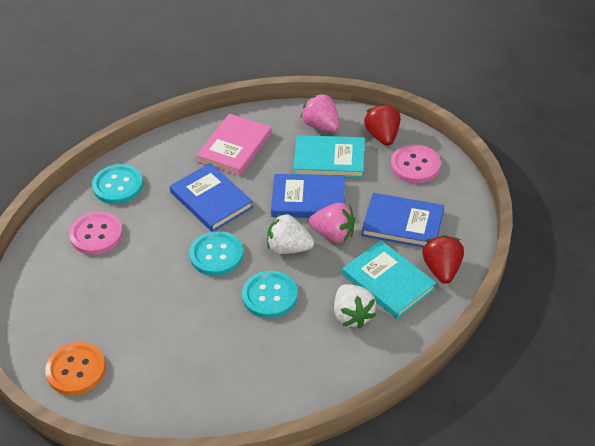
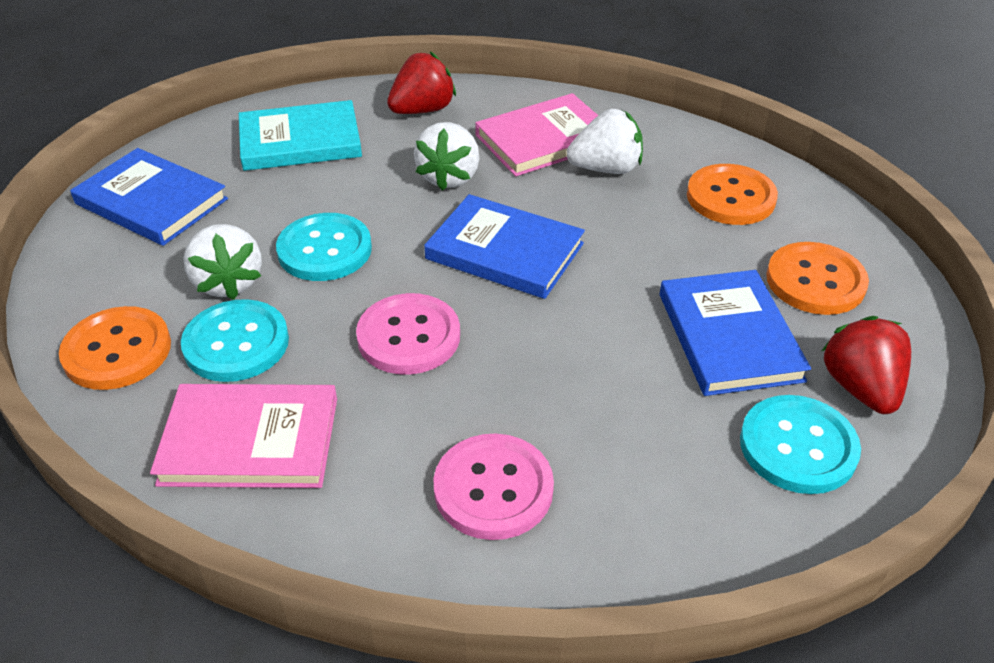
orange button: [45,342,106,395] = 1 -> [59,306,171,390] [687,164,778,225] [766,242,869,315] = 3
pink book: [196,114,271,176] = 1 -> [150,384,337,488] [475,93,598,177] = 2
pink strawberry: [301,93,340,132] [309,203,355,243] = 2 -> none = 0
turquoise book: [293,135,365,178] [342,240,436,319] = 2 -> [239,100,362,171] = 1
white strawberry: [267,214,314,254] [334,284,376,329] = 2 -> [183,224,262,300] [414,122,480,191] [567,109,643,174] = 3

